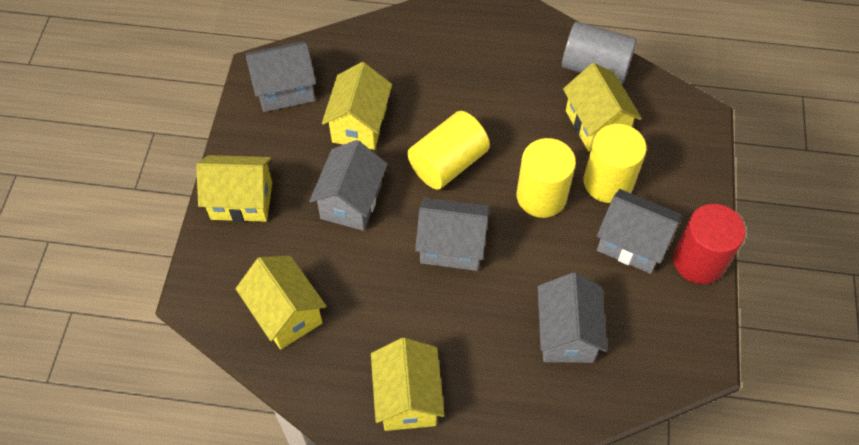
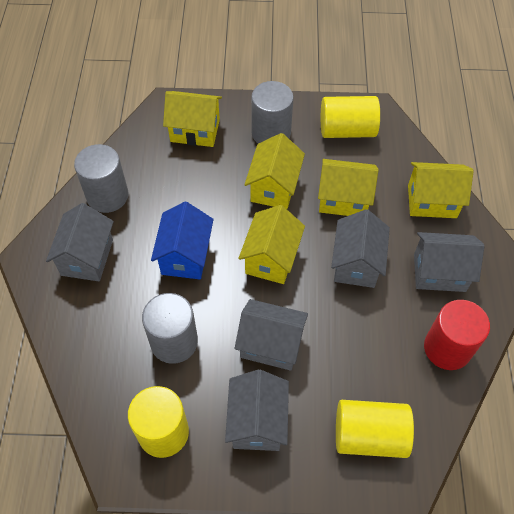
blue house: none = 0 -> [151,202,214,279] = 1
grey cylinder: [562,22,637,84] = 1 -> [74,144,129,213] [142,293,198,364] [251,81,294,144] = 3

